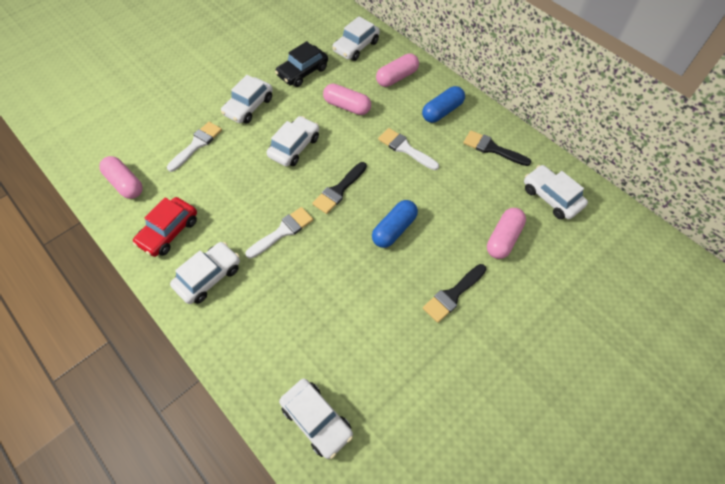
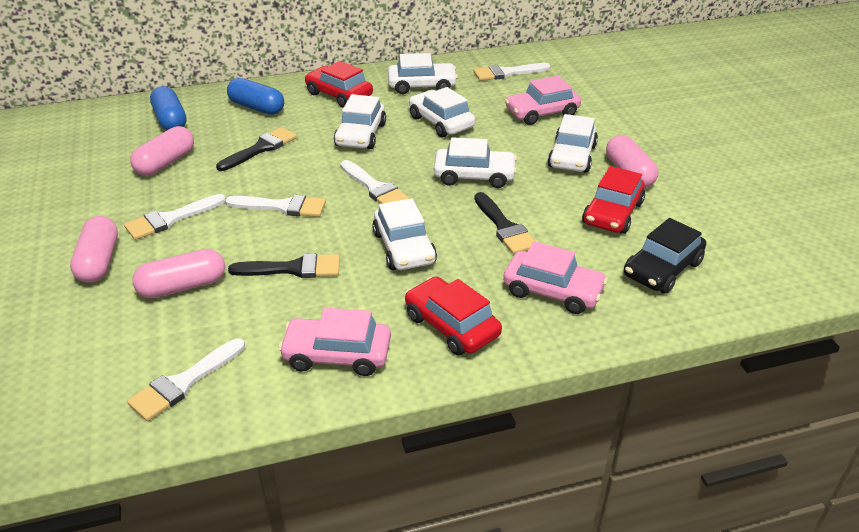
pink car: none = 0 -> [279,308,391,376] [503,241,608,314] [505,76,581,125] = 3
red car: [133,197,197,257] = 1 -> [305,61,373,108] [405,276,502,355] [582,166,645,234] = 3
white brush: [167,122,222,172] [245,207,313,259] [378,128,439,170] = 3 -> [124,194,226,240] [127,338,245,421] [225,195,326,217] [340,160,409,204] [473,63,550,81] = 5

